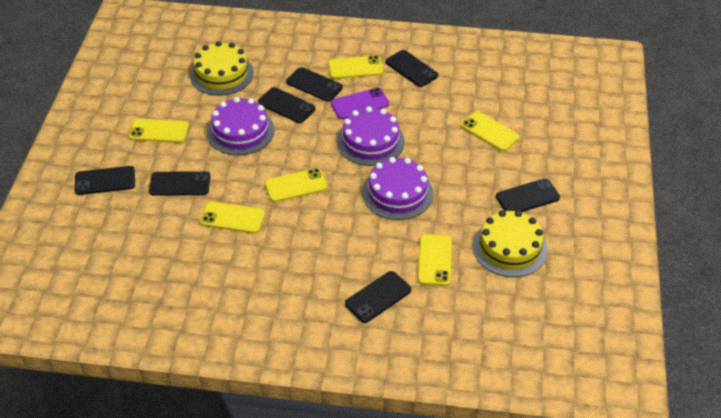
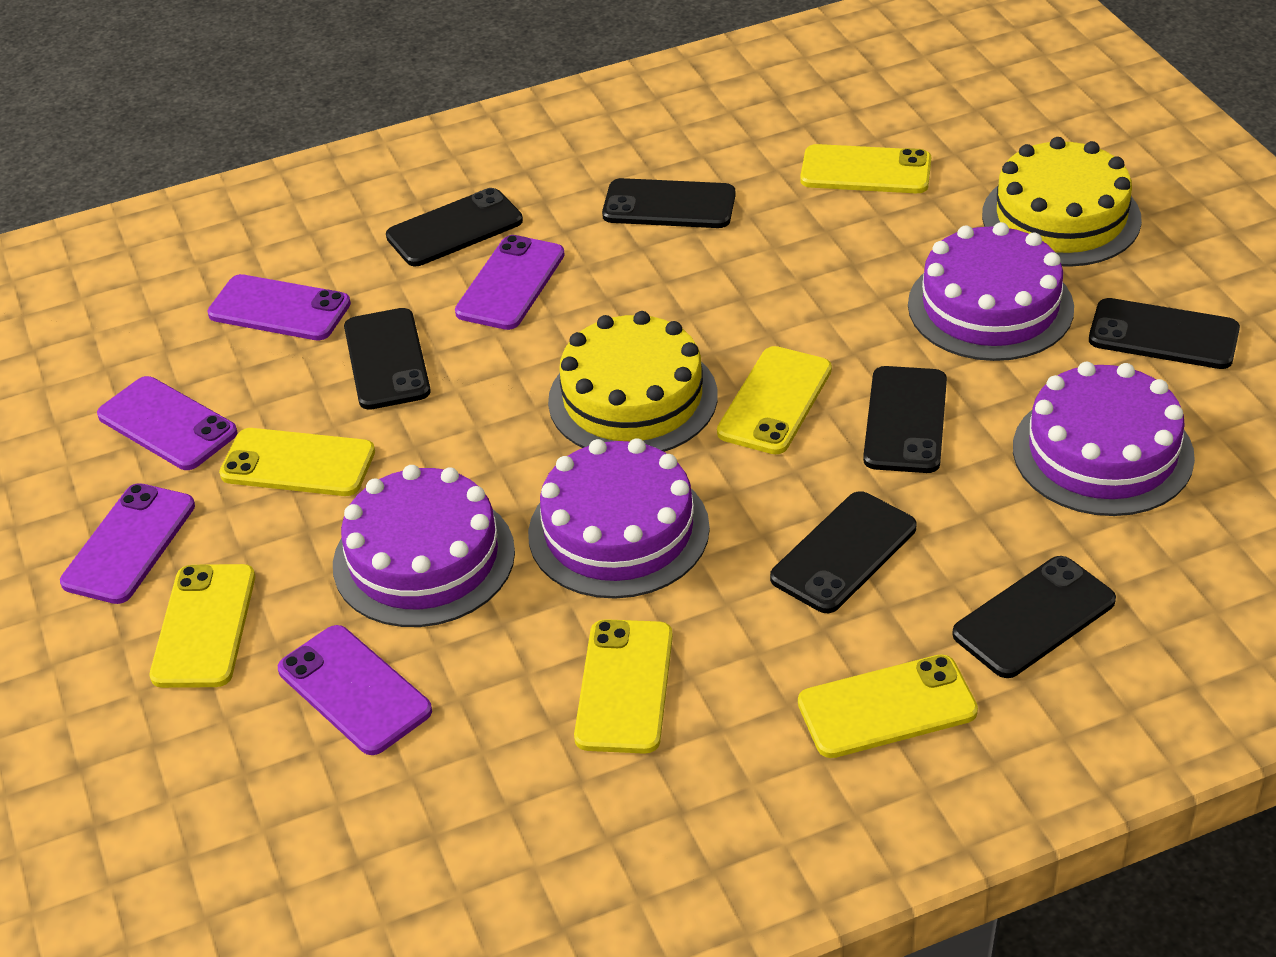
purple cake: [207,97,274,155] [337,106,405,166] [362,157,433,220] = 3 -> [333,465,515,627] [528,438,710,599] [908,222,1074,361] [1013,362,1195,516] = 4
purple phone: [331,88,389,119] = 1 -> [60,483,195,604] [97,376,238,470] [207,274,351,340] [278,625,432,755] [455,235,565,330] = 5

